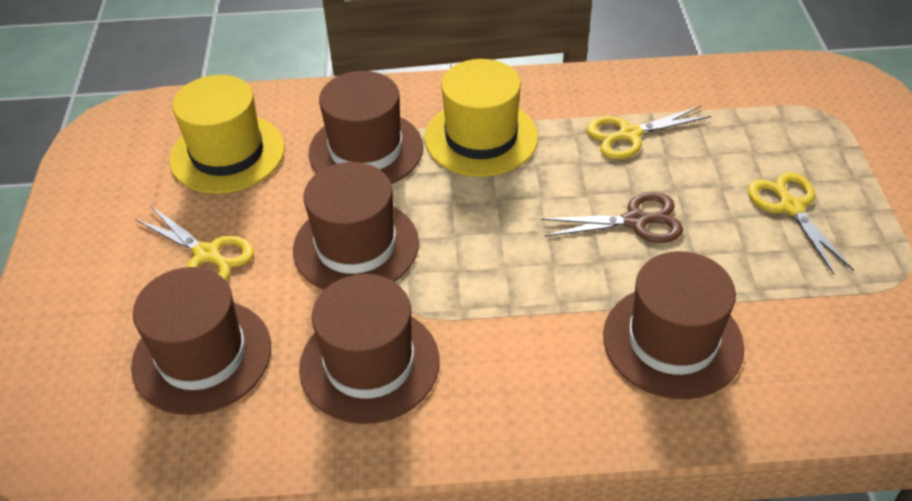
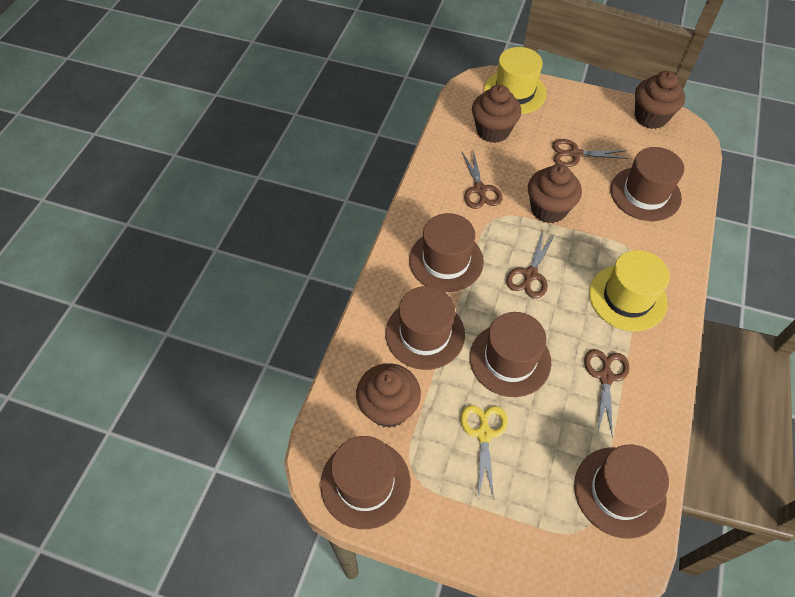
brown cupcake: none = 0 -> [356,363,421,428] [472,85,521,143] [528,164,582,223] [635,71,685,129] = 4
brown hat: [131,267,271,415] [293,162,419,290] [299,274,439,424] [309,71,423,184] [603,251,744,399] = 5 -> [320,436,411,529] [385,286,465,370] [409,213,484,292] [470,312,551,397] [574,444,669,539] [610,147,684,221] = 6
brown scissors: [541,192,683,243] = 1 -> [462,150,503,209] [506,232,554,298] [552,139,628,167] [584,349,630,437] = 4
yellow scissors: [135,205,254,281] [586,106,711,159] [748,172,854,275] = 3 -> [461,405,508,499] = 1

